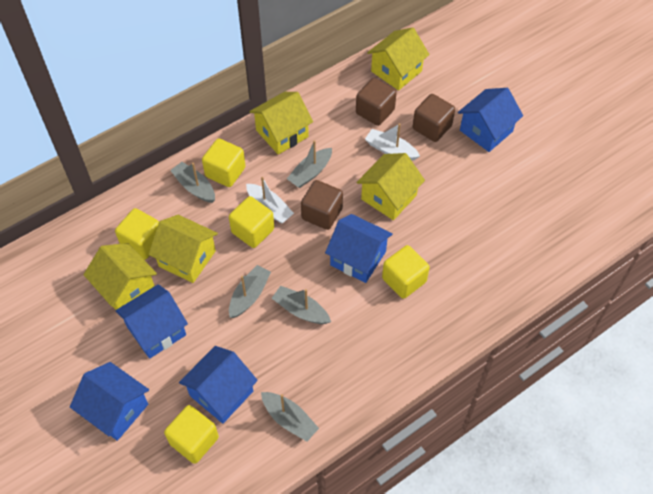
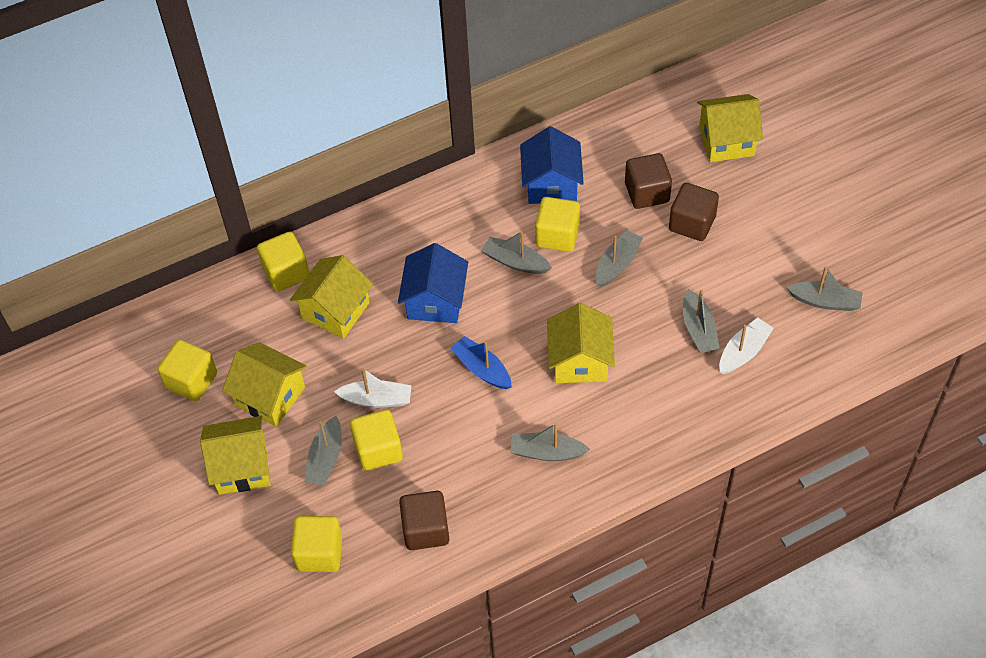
blue boat: none = 0 -> [450,336,512,389] = 1
blue house: [70,362,149,441] [115,284,188,359] [179,346,258,424] [325,214,393,283] [458,88,523,152] = 5 -> [398,243,468,323] [520,126,584,204] = 2
grey boat: [170,162,215,203] [229,265,271,318] [261,392,319,442] [272,286,331,324] [287,140,332,188] = 5 -> [304,416,342,486] [482,231,552,274] [510,423,590,461] [596,230,643,287] [683,289,720,353] [786,267,863,311] = 6

